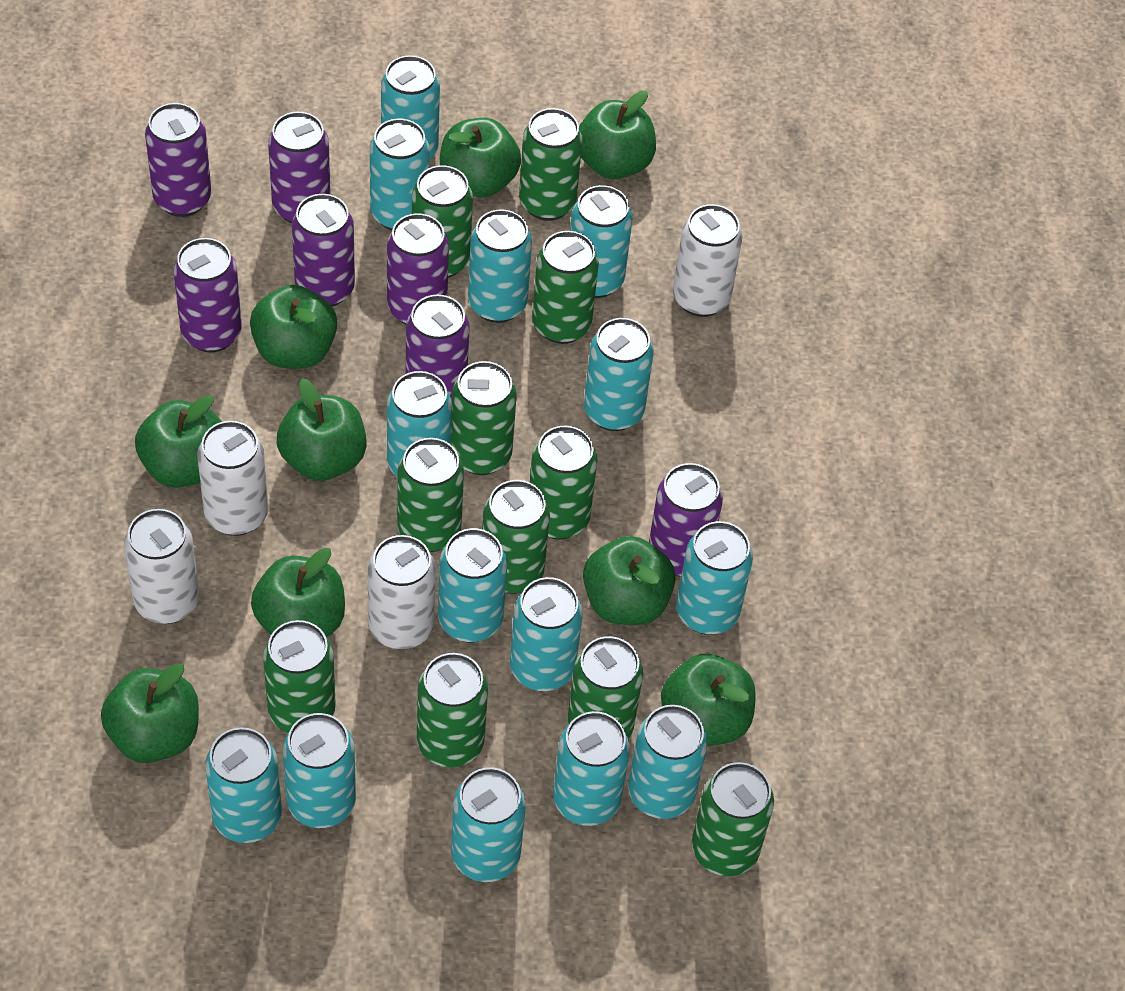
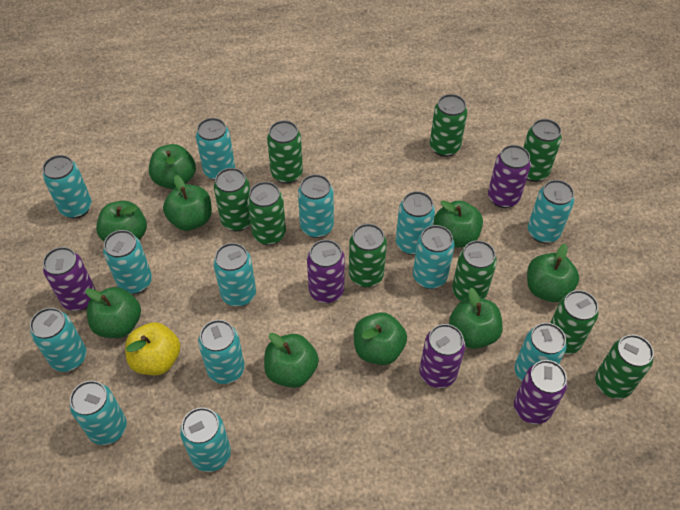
green can: [263,620,336,733] [397,438,464,552] [412,165,473,278] [417,653,488,767] [451,361,517,475] [482,480,550,594] [519,108,583,221] [530,426,598,539] [532,231,599,344] [567,636,643,739] [692,762,774,876] = 11 -> [214,168,251,231] [247,182,286,245] [267,121,303,184] [349,224,387,287] [430,94,467,157] [452,240,497,301] [523,119,562,182] [550,290,599,354] [595,335,654,399] = 9
purple can: [145,103,211,217] [174,238,242,352] [268,112,331,223] [292,194,355,307] [387,213,449,325] [406,295,470,400] [649,463,723,577] = 7 -> [43,247,96,311] [307,239,345,303] [419,324,465,388] [488,145,531,208] [514,360,567,424] = 5
turquoise can: [205,727,282,843] [283,713,356,828] [370,119,430,231] [381,55,440,159] [387,371,452,477] [438,528,507,642] [451,767,526,882] [468,209,532,323] [510,577,583,691] [553,711,630,826] [570,185,633,298] [584,318,654,431] [628,705,707,819] [676,521,753,635] = 14 -> [30,308,87,372] [42,155,92,219] [70,381,127,445] [103,230,152,294] [180,407,231,472] [196,118,235,180] [198,320,245,384] [213,243,256,307] [298,174,334,238] [396,191,435,255] [413,225,455,289] [515,323,567,381] [528,180,574,243] = 13
white can: [124,509,199,624] [197,421,268,536] [368,535,436,650] [673,204,742,317] = 4 -> none = 0
yellow apple: none = 0 -> [125,322,181,375] = 1

